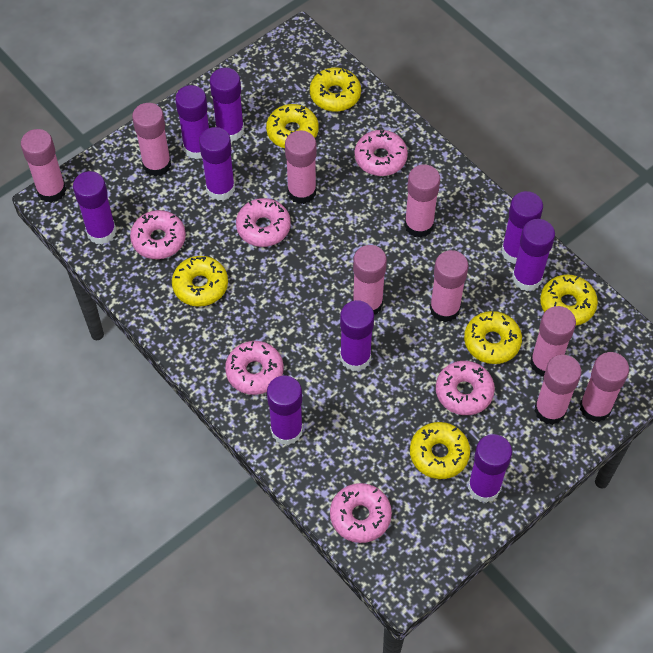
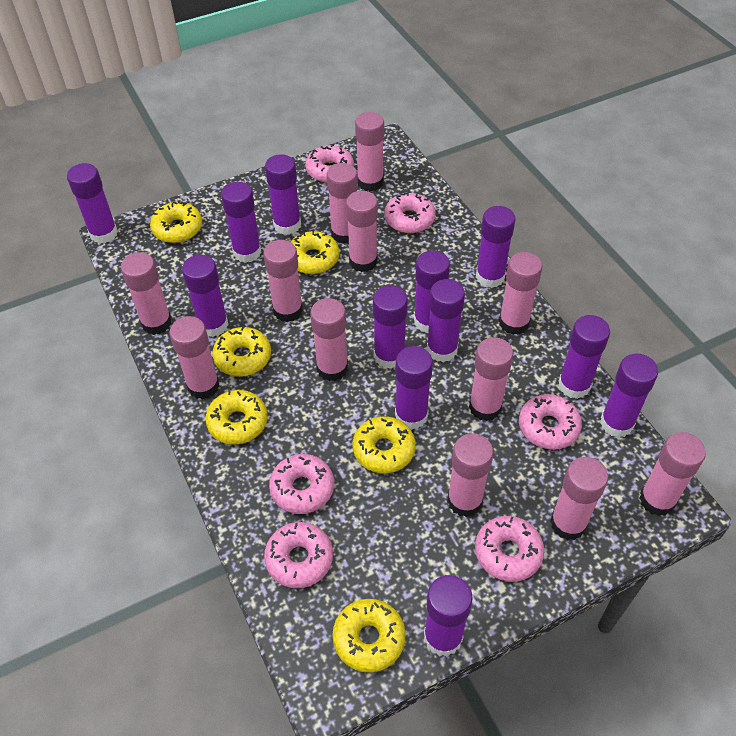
pink glue stick: [21,129,66,203] [132,103,171,177] [285,130,317,204] [353,245,387,315] [404,164,440,238] [430,250,468,322] [530,306,576,376] [535,355,581,425] [580,352,629,422] = 9 -> [121,252,172,335] [169,316,220,400] [263,240,303,322] [310,298,348,381] [327,163,358,244] [346,191,378,272] [355,112,384,191] [447,433,493,517] [469,337,513,421] [499,252,543,335] [550,457,608,540] [639,432,706,516] = 12
purple glue stick: [73,171,116,244] [175,85,209,159] [199,127,235,201] [210,68,244,142] [267,376,303,445] [340,300,374,371] [468,434,512,503] [501,191,543,264] [512,219,555,291] = 9 -> [67,163,118,244] [182,255,229,337] [221,182,261,263] [265,154,301,235] [373,286,408,369] [395,346,433,430] [414,251,450,333] [424,575,473,657] [427,279,465,362] [476,206,516,288] [558,315,610,399] [600,354,658,438] = 12

